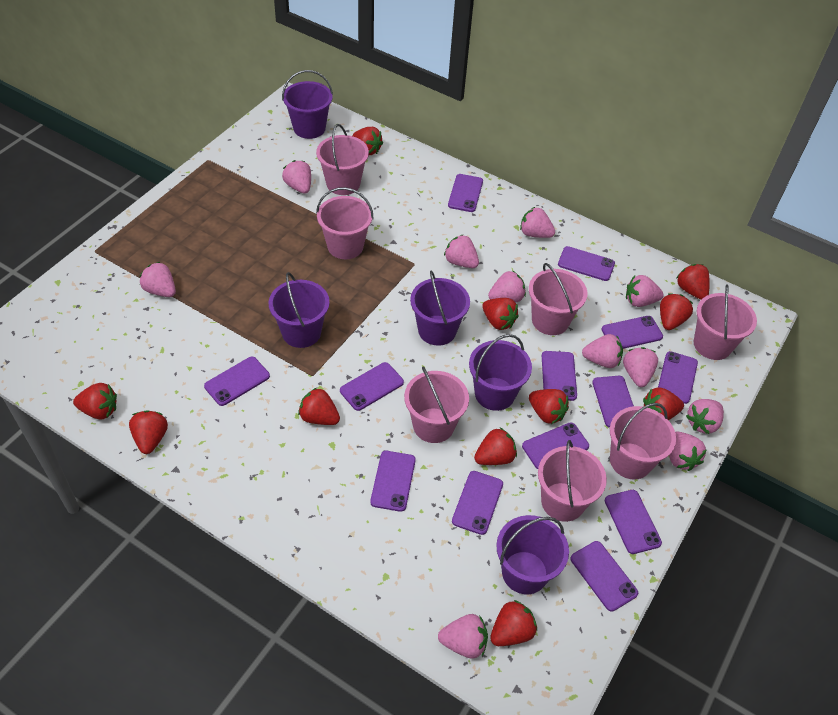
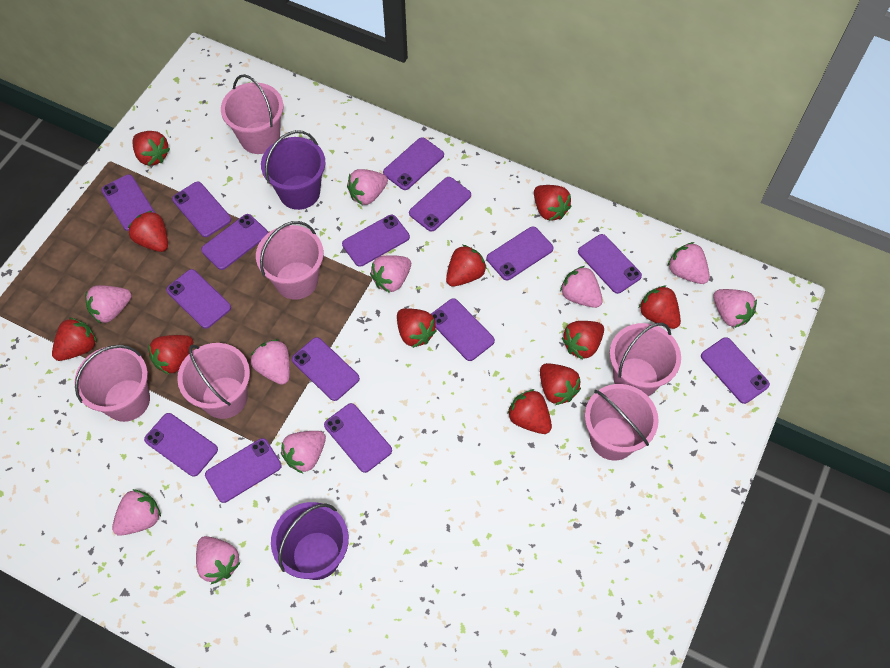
pink bucket: [316,124,369,195] [316,187,374,259] [404,366,469,443] [529,263,587,335] [538,440,607,522] [610,403,676,480] [694,284,757,360] = 7 -> [74,345,150,422] [177,343,250,419] [221,74,283,154] [256,221,324,300] [585,384,659,460] [610,323,681,396] = 6
pink strawberry: [140,262,176,297] [282,160,311,194] [438,614,488,659] [444,234,479,268] [488,271,526,303] [520,207,555,238] [582,334,623,368] [623,347,658,387] [626,275,664,307] [669,431,706,471] [686,399,724,434] = 11 -> [85,285,131,323] [112,489,161,536] [196,536,241,584] [251,339,290,385] [281,431,326,473] [347,169,388,205] [370,255,411,293] [560,266,603,308] [668,242,710,284] [713,289,757,328] = 10
purple bucket: [269,272,330,348] [282,70,333,139] [410,270,470,346] [469,334,532,411] [496,515,569,594] = 5 -> [261,130,326,210] [271,502,349,580] = 2
purple phone: [204,356,270,406] [340,362,404,411] [370,451,416,512] [448,174,483,212] [452,471,503,535] [522,422,589,469] [542,351,577,401] [558,246,615,281] [570,541,638,612] [592,376,634,428] [601,316,663,349] [605,490,662,554] [658,351,698,404] = 13 -> [101,174,155,231] [144,413,218,477] [166,269,231,329] [172,182,231,237] [201,214,268,270] [205,438,282,503] [292,337,360,401] [324,403,392,473] [342,215,410,267] [383,137,444,190] [409,177,471,232] [431,298,495,361] [487,226,553,280] [578,234,642,294] [701,337,770,404] = 15

